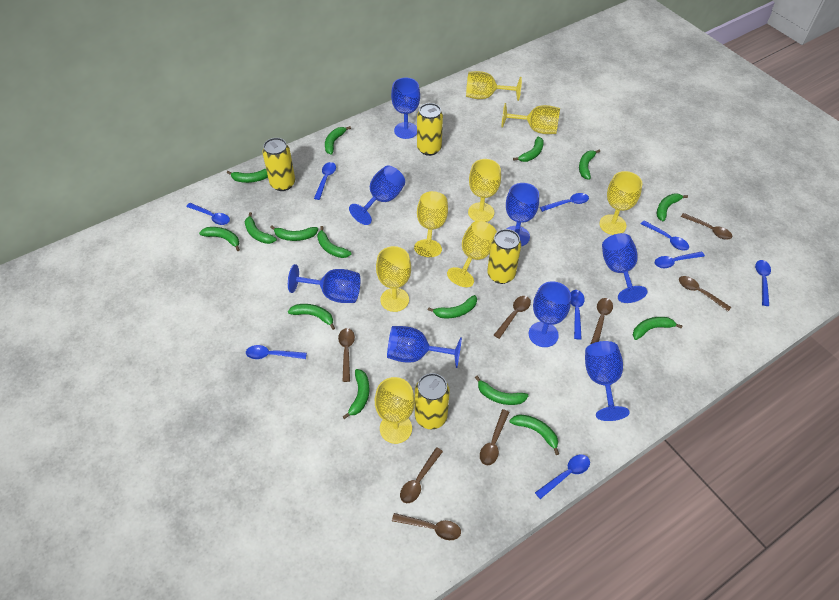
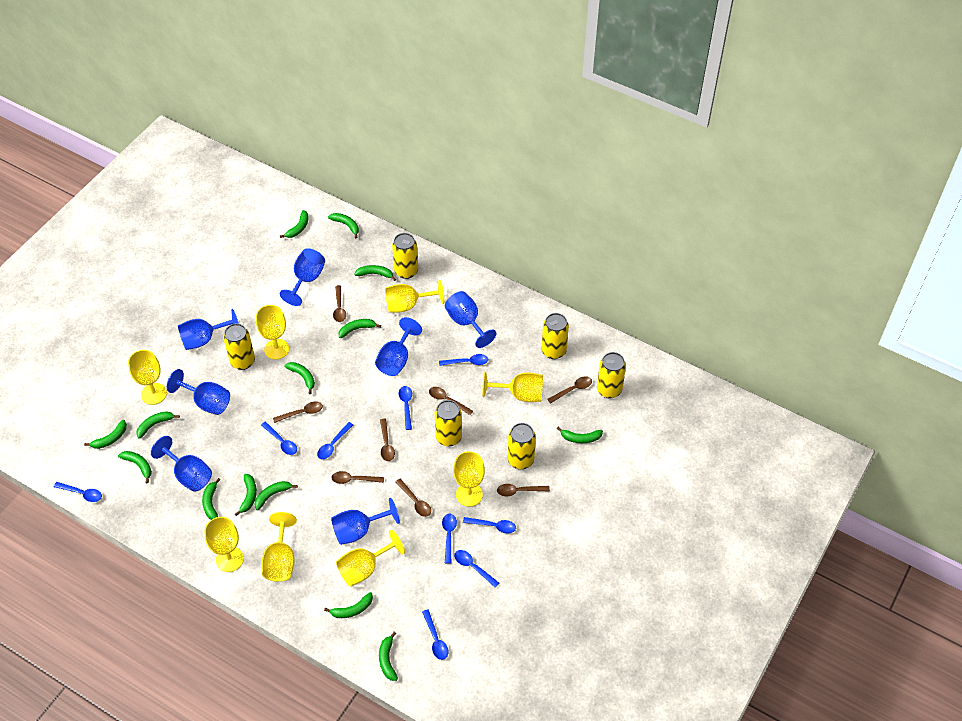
blue goblet: [288,264,360,303] [349,165,405,225] [387,326,462,368] [391,78,420,139] [506,183,539,246] [529,282,571,347] [585,341,630,421] [602,233,648,303] = 8 -> [151,436,212,491] [167,369,230,415] [178,309,239,350] [280,248,325,306] [331,498,400,545] [375,317,422,376] [445,291,497,348] = 7
green banana: [199,227,240,251] [227,169,268,183] [245,212,277,244] [270,225,318,241] [288,304,335,330] [317,226,352,258] [325,126,351,155] [342,369,369,419] [428,295,477,318] [475,375,528,405] [509,414,559,455] [513,136,544,162] [579,150,600,180] [633,317,683,340] [657,193,688,221] = 15 -> [84,420,127,449] [118,451,152,483] [136,411,180,439] [202,478,221,520] [235,474,257,516] [254,481,298,510] [280,210,308,238] [284,362,315,394] [324,592,373,618] [328,213,359,238] [339,319,381,338] [354,265,396,281] [379,632,398,681] [557,427,603,443] = 14
yellow can: [262,138,295,191] [415,373,450,429] [417,103,443,156] [487,229,521,284] = 4 -> [223,323,255,370] [392,233,418,279] [435,400,462,447] [508,423,536,469] [541,313,569,359] [597,352,626,399] = 6

